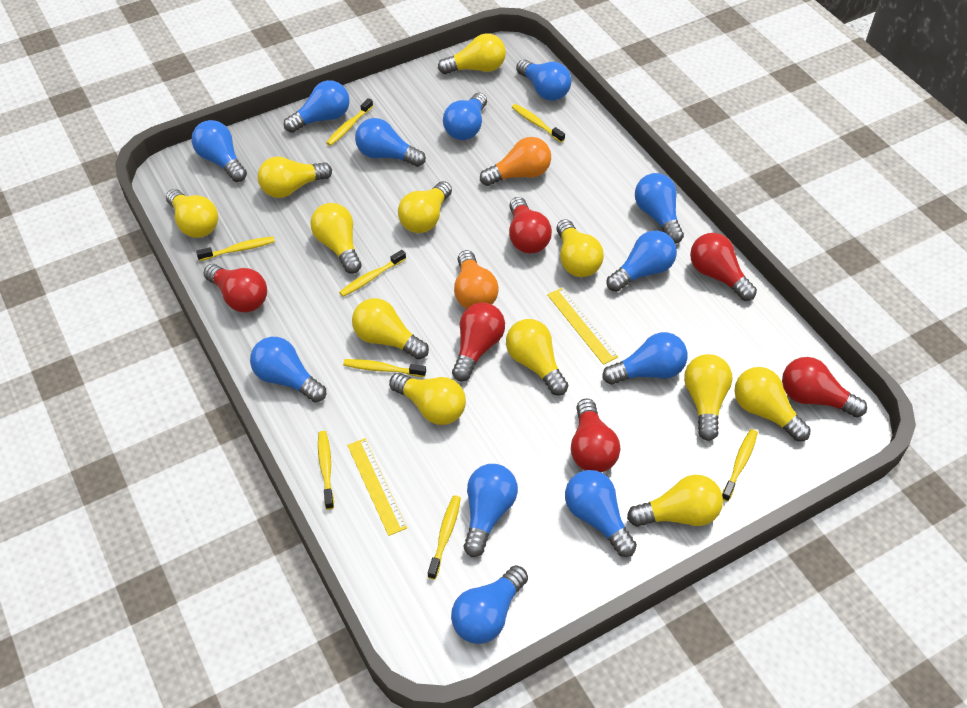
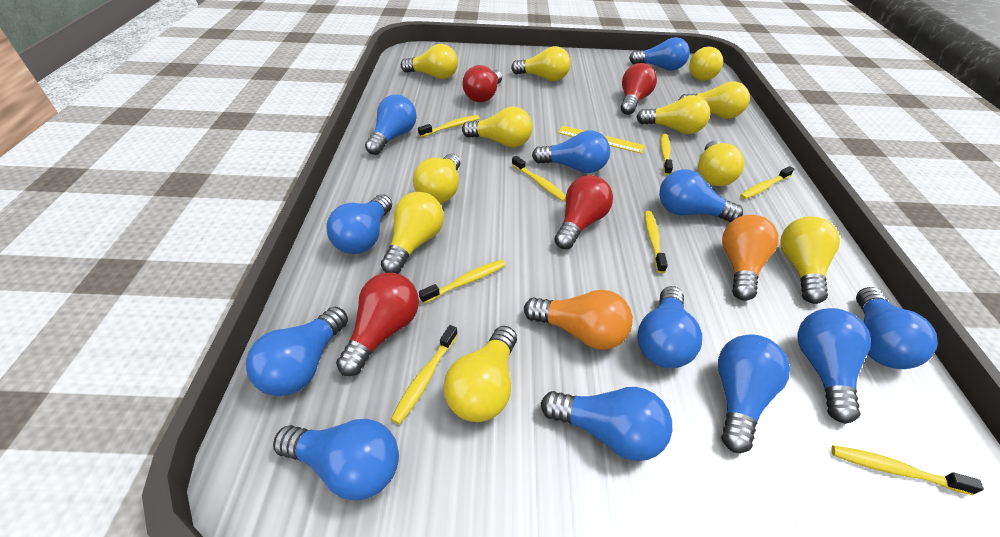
red light bulb: [203,264,267,312] [452,302,505,381] [509,197,552,254] [571,399,621,472] [690,233,757,301] [782,357,867,418] = 6 -> [336,273,419,376] [462,65,502,103] [554,175,613,249] [621,63,657,115] = 4
yellow light bulb: [166,189,218,238] [258,156,332,198] [310,203,362,274] [352,298,429,359] [389,373,466,425] [398,181,452,233] [438,33,506,74] [506,319,568,396] [556,219,604,277] [627,475,723,527] [684,354,733,441] [734,367,811,442] = 12 -> [381,192,444,274] [401,44,458,79] [413,154,460,203] [443,326,517,422] [462,107,533,147] [511,46,571,81] [637,95,710,134] [679,81,750,119] [689,47,723,81] [698,141,744,186] [781,217,840,304] = 11
yellow ruler: [347,438,407,536] [547,288,618,365] = 2 -> [558,126,645,154] = 1

